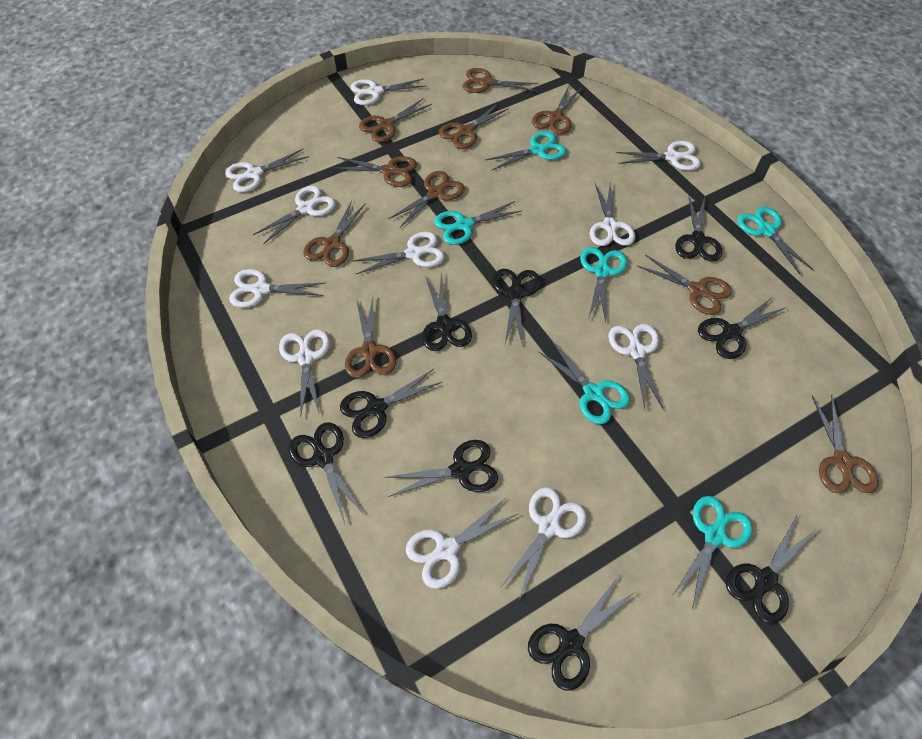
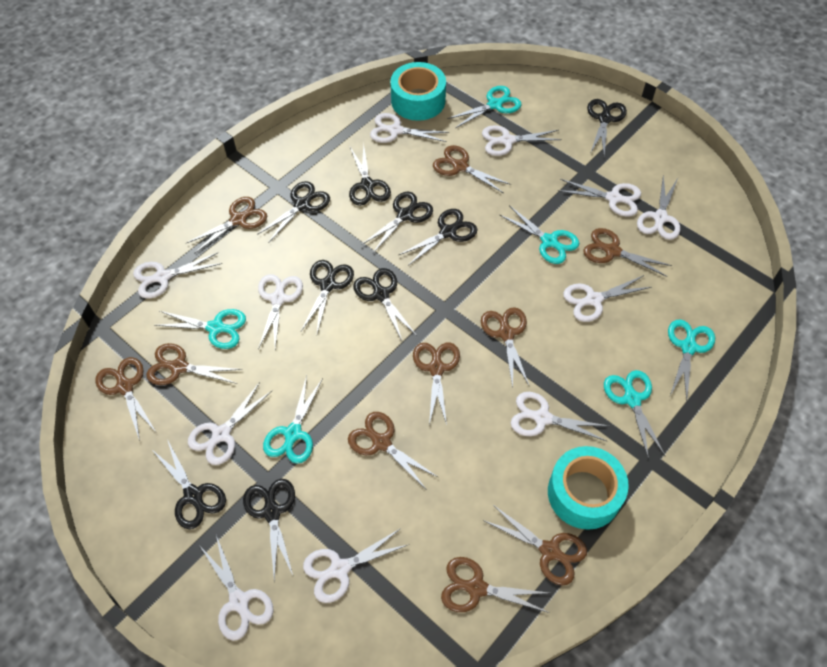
turquoise tape: none = 0 -> [390,62,446,121] [548,446,629,530] = 2

